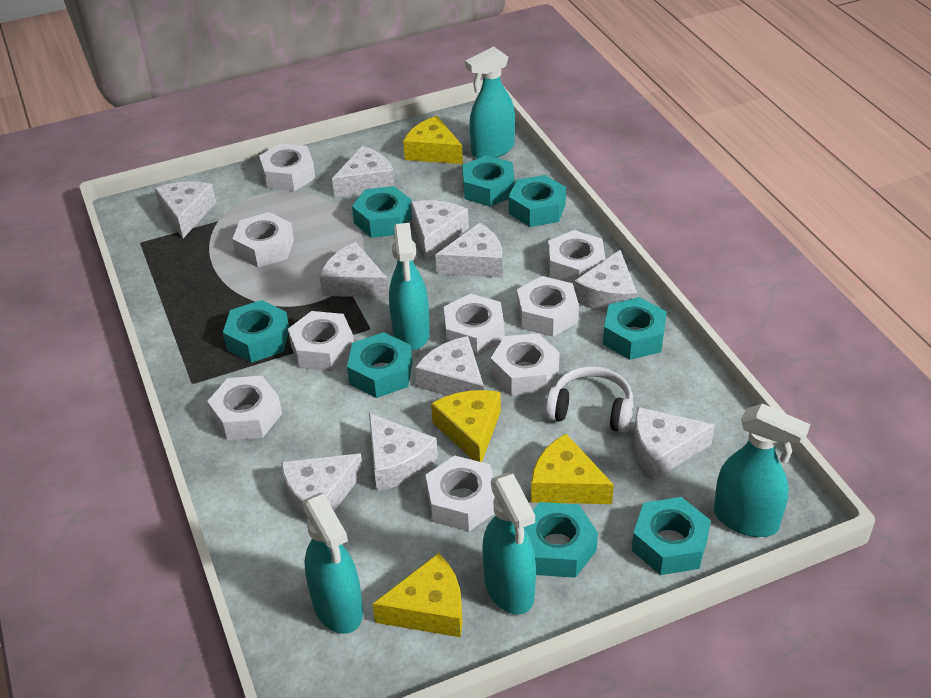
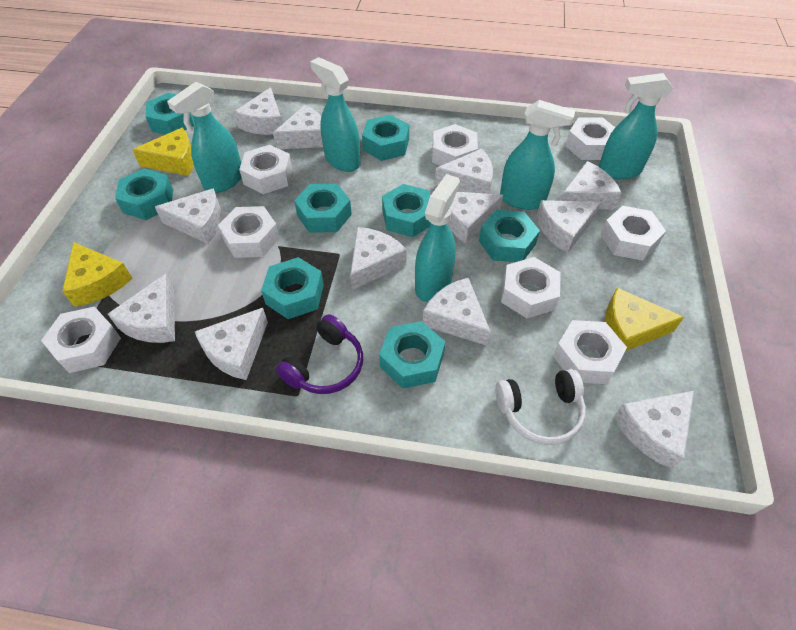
purple headphones: none = 0 -> [276,314,363,394] = 1
white cheese: [154,181,216,238] [281,453,364,521] [319,242,389,297] [332,146,395,197] [369,413,438,491] [411,200,469,259] [415,336,484,396] [435,223,503,278] [574,250,637,312] [634,407,715,481] = 10 -> [108,274,175,343] [155,188,221,244] [195,308,268,380] [234,87,282,135] [273,105,323,149] [350,227,407,290] [423,278,491,346] [435,149,493,194] [447,192,503,244] [536,200,601,253] [560,161,622,210] [614,391,694,469] = 12
white nut: [207,376,282,440] [232,212,294,267] [259,143,316,191] [288,311,354,371] [425,456,495,532] [444,294,504,356] [491,333,560,396] [517,276,579,337] [548,230,606,286] = 9 -> [41,306,121,373] [218,206,280,258] [239,145,292,194] [432,124,478,166] [501,257,561,318] [553,320,627,384] [565,118,615,160] [600,206,666,261] = 8
yellow cheese: [372,553,463,637] [403,116,463,164] [431,390,501,462] [531,434,614,504] = 4 -> [62,242,132,307] [132,128,194,176] [605,288,684,351] = 3

